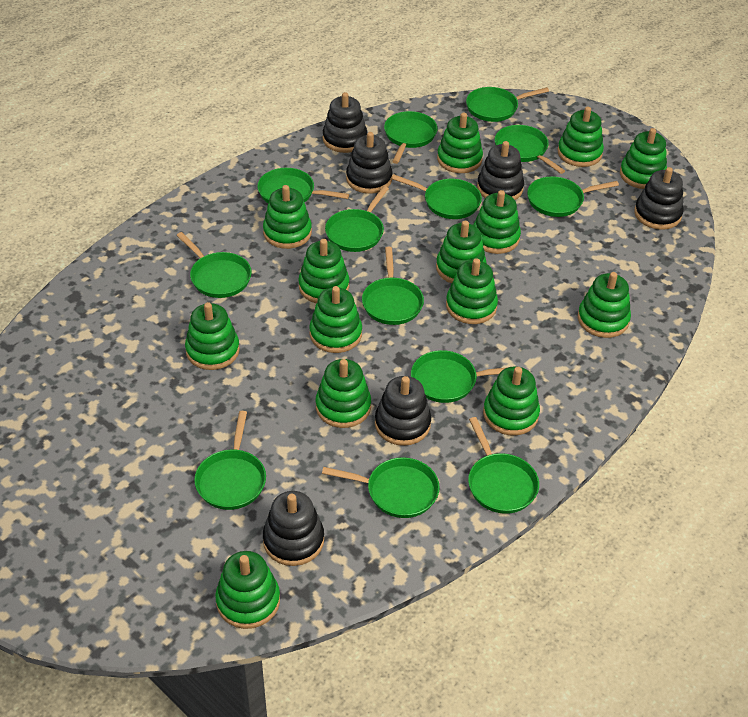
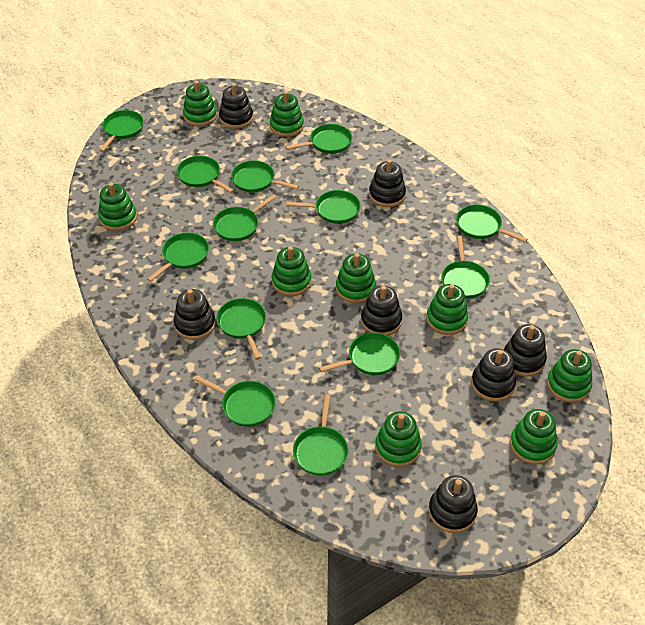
black stacking toy: [263,491,324,566] [323,92,367,153] [346,132,393,194] [375,376,431,446] [477,141,524,200] [634,167,684,230] = 6 -> [173,289,216,340] [219,83,253,129] [361,286,402,336] [369,160,406,207] [429,475,478,533] [471,348,516,402] [504,324,547,377] = 7
green stacking toy: [185,302,240,370] [215,551,280,629] [263,185,312,249] [298,239,349,303] [309,286,362,353] [315,359,371,428] [436,221,486,283] [437,112,483,173] [446,258,498,324] [473,190,521,254] [483,366,540,436] [558,107,604,167] [578,272,631,338] [620,128,667,189] = 14 -> [98,183,137,231] [183,81,217,126] [270,91,304,137] [272,246,311,296] [336,253,376,303] [375,411,422,467] [426,284,468,335] [510,409,557,464] [547,349,592,402] = 9

